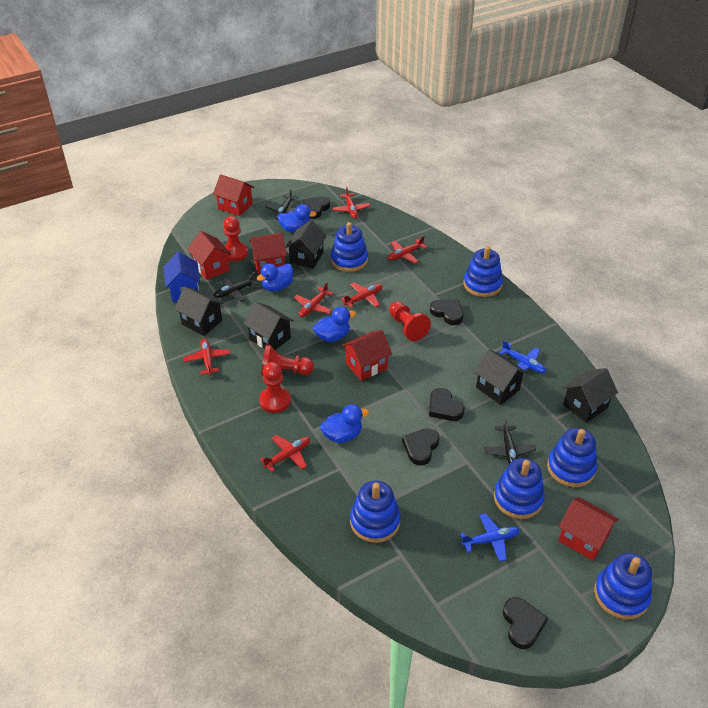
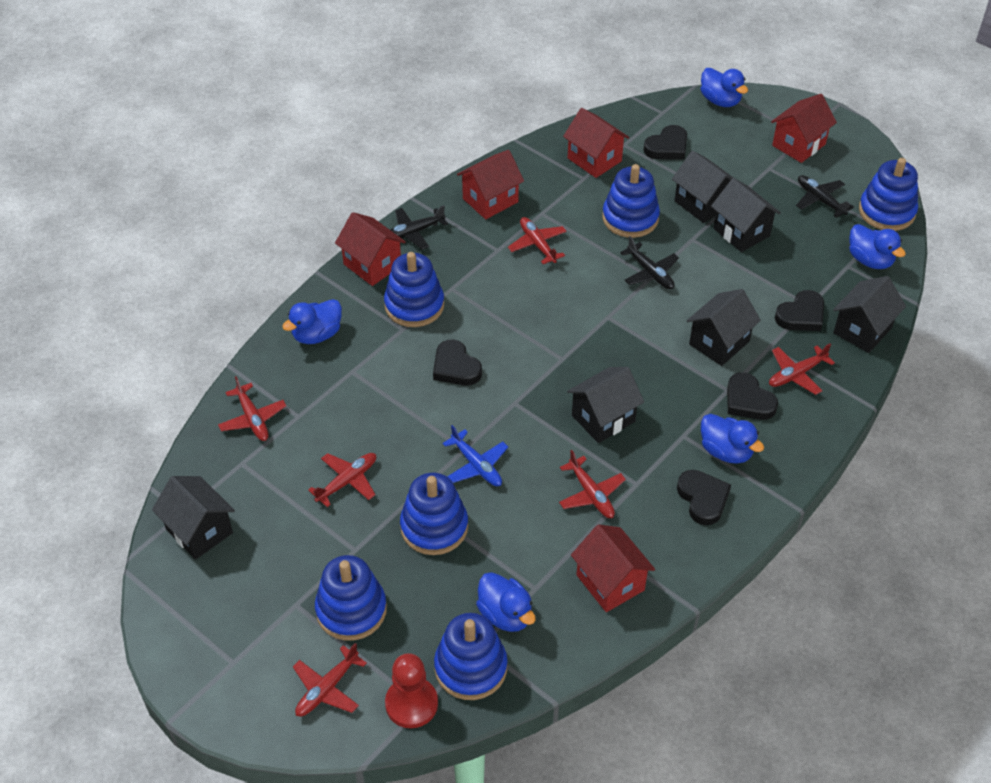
black house: [174,287,224,336] [244,302,294,350] [285,220,327,269] [474,350,527,405] [563,368,618,423] = 5 -> [152,476,235,560] [567,367,644,443] [672,151,734,223] [686,289,761,366] [711,178,781,252] [833,276,906,353] = 6
blue duck: [257,263,293,291] [277,204,316,233] [313,307,356,342] [320,404,369,443] = 4 -> [282,299,342,344] [476,572,536,632] [701,68,748,107] [701,414,764,464] [849,224,906,269] = 5
blue house: [164,252,200,302] = 1 -> none = 0
blue plane: [460,513,520,562] [499,340,546,373] = 2 -> [442,425,508,487] = 1
red pawn: [223,216,248,262] [259,362,291,413] [261,345,314,375] [389,301,431,341] = 4 -> [385,653,438,728] = 1

